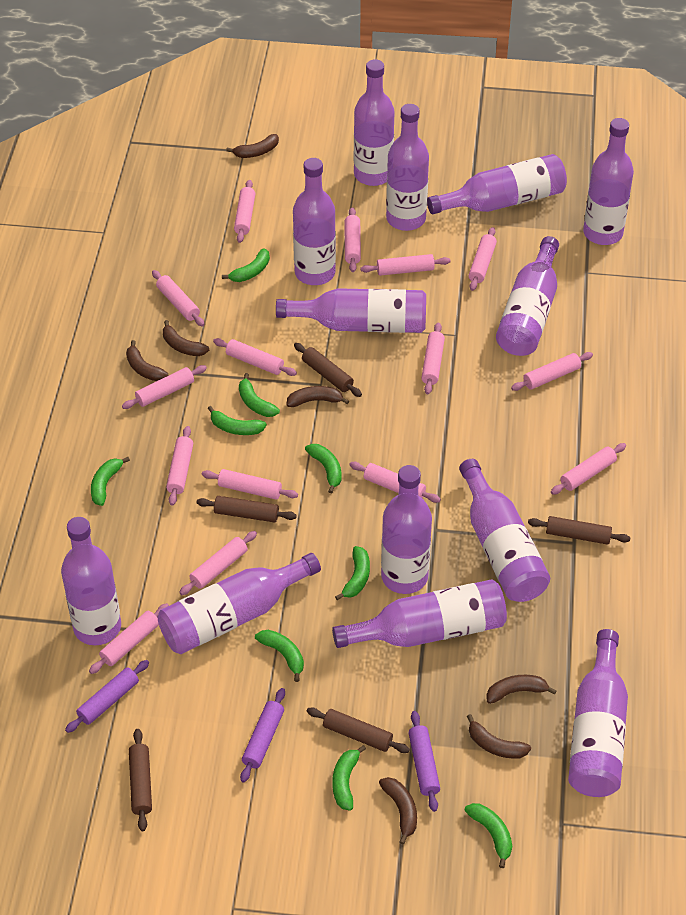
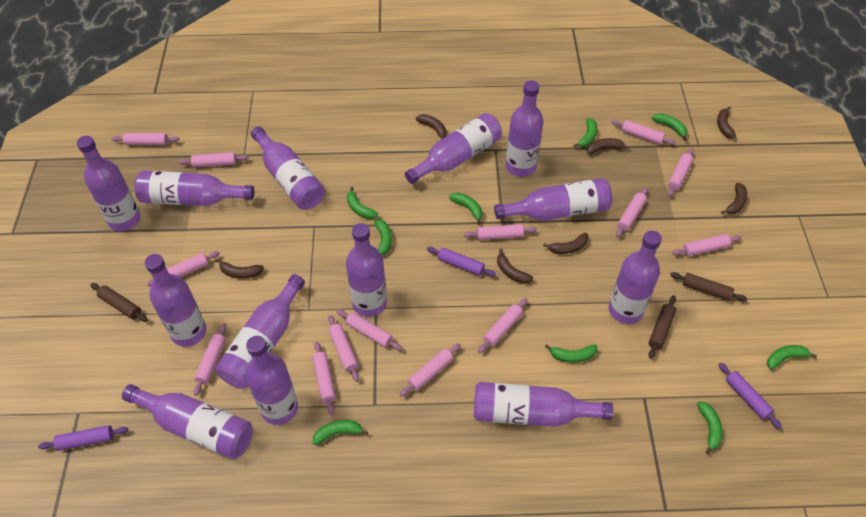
brown rolling pin: [129,729,152,831] [196,496,297,522] [294,343,362,397] [307,707,410,753] [528,516,631,545] = 5 -> [90,283,148,322] [648,295,676,359] [670,272,747,302] = 3
pink rolling pin: [89,603,169,674] [122,365,207,409] [152,270,205,327] [166,426,193,506] [179,531,257,595] [202,469,298,500] [213,338,297,376] [234,180,255,243] [345,207,361,272] [349,462,441,503] [360,254,451,276] [421,323,445,394] [469,227,497,291] [511,352,593,391] [551,443,626,495] = 15 -> [111,133,179,145] [147,251,220,286] [179,152,248,167] [194,323,227,396] [312,341,336,415] [328,315,359,382] [337,309,402,350] [400,343,461,397] [464,224,537,240] [478,298,528,353] [611,120,676,145] [616,187,648,237] [667,148,694,196] [672,234,741,256] = 14

